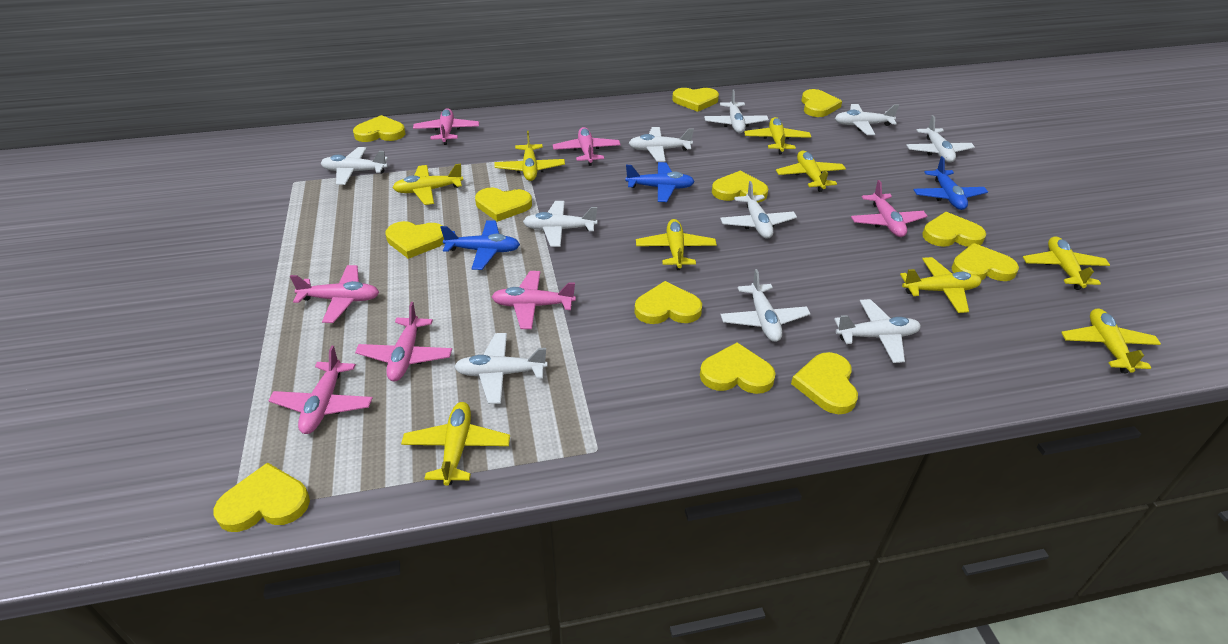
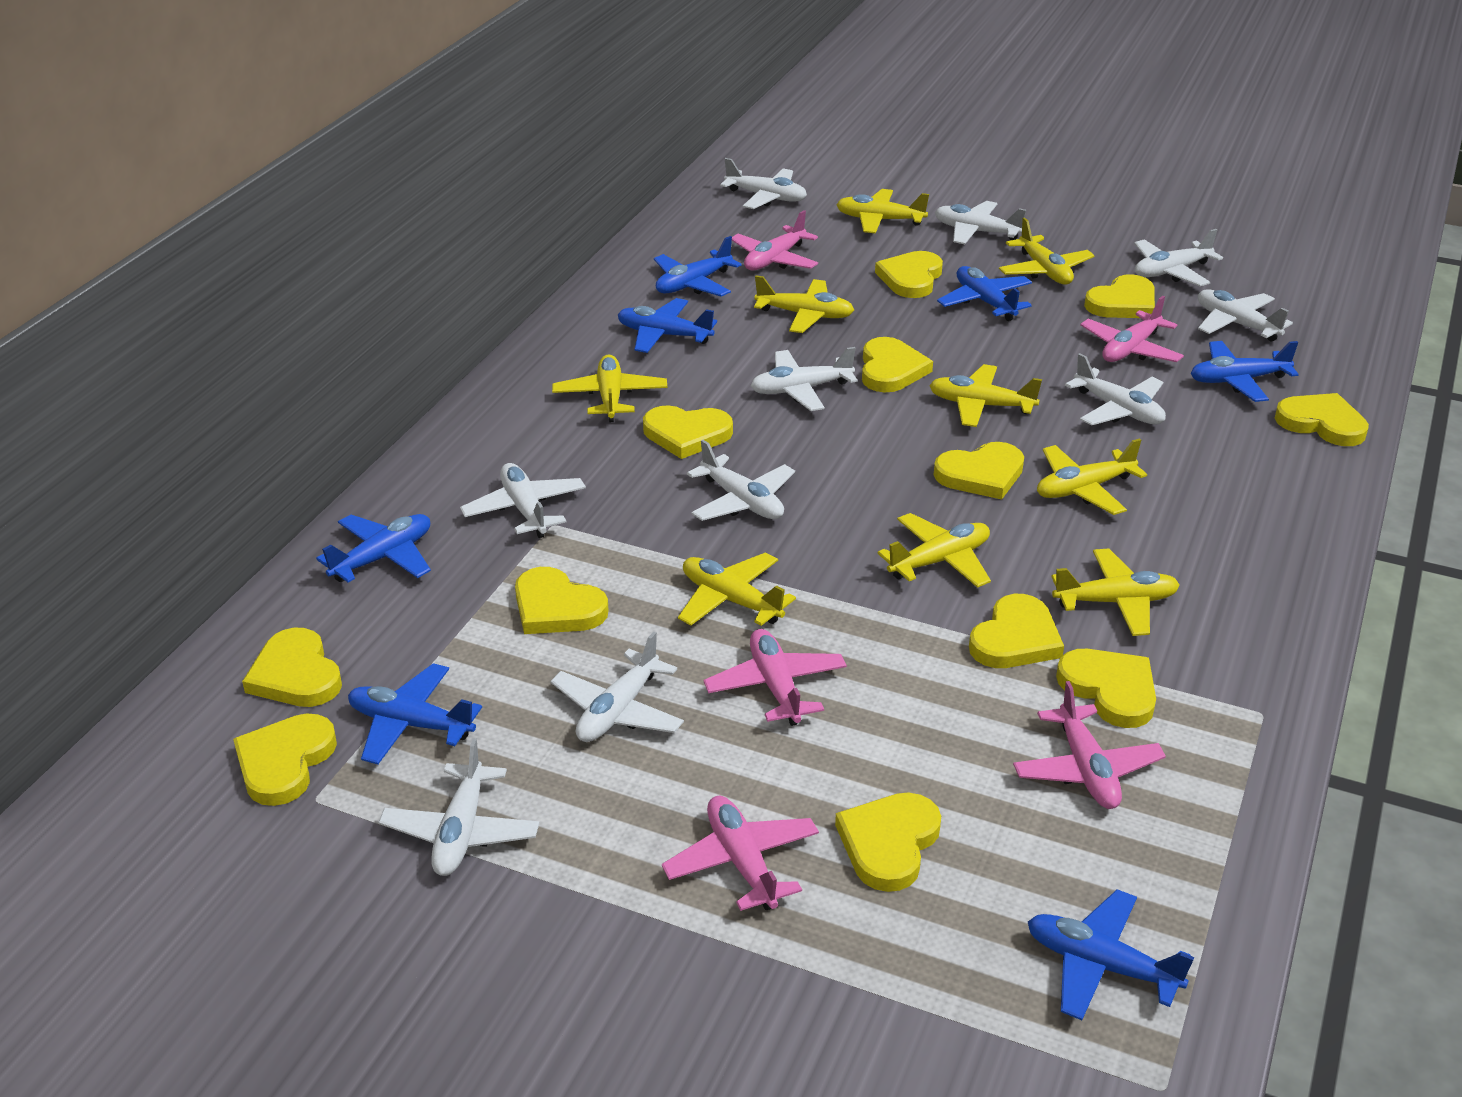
blue plane: [441,220,520,270] [626,162,695,202] [914,156,988,210] = 3 -> [316,514,431,583] [348,663,482,765] [618,298,717,353] [654,236,742,296] [937,266,1032,321] [1028,889,1194,1020] [1191,341,1299,402] = 7
pink plane: [268,346,373,434] [290,265,379,323] [355,302,452,381] [413,108,479,145] [492,271,576,329] [553,127,620,166] [851,180,928,237] = 7 -> [662,796,819,911] [704,629,847,726] [732,210,818,270] [1013,681,1166,809] [1080,296,1184,362] = 5

